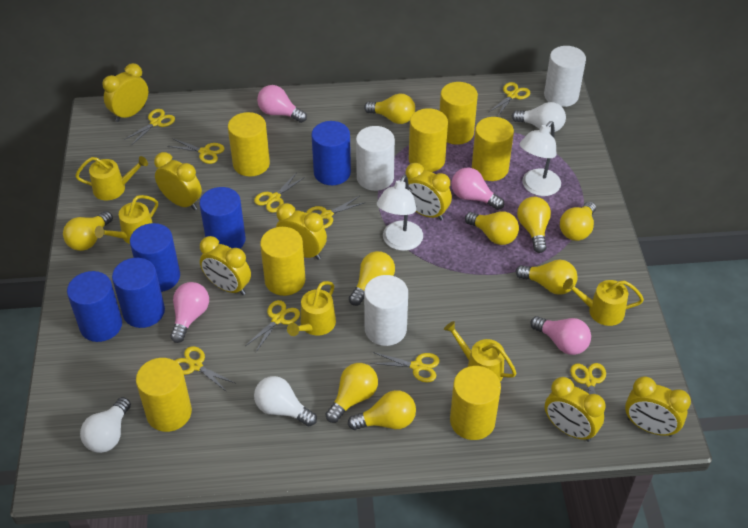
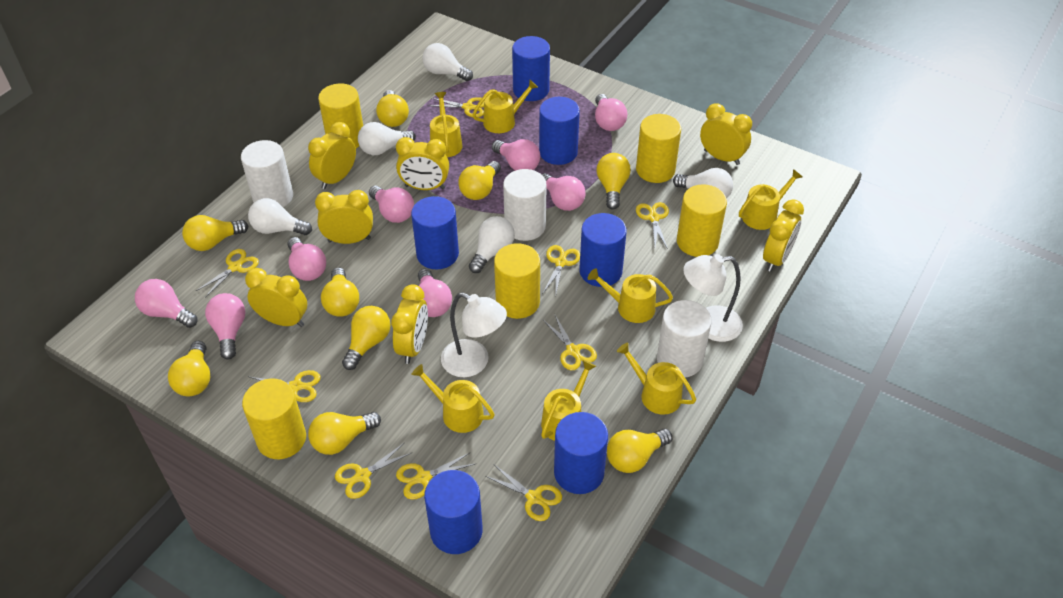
blue cylinder: [67,271,122,342] [112,258,165,328] [130,223,180,292] [199,187,246,249] [311,121,351,185] = 5 -> [411,196,459,269] [424,470,483,554] [512,36,550,101] [539,97,580,165] [554,412,608,494] [579,213,627,287] = 6
pink light bulb: [170,282,209,343] [257,85,307,123] [451,168,504,210] [530,316,591,355] = 4 -> [135,279,197,328] [205,293,245,359] [288,237,326,281] [369,186,414,223] [418,268,452,317] [492,139,540,171] [541,173,586,211] [595,94,627,131] = 8
white light bulb: [80,397,131,453] [254,376,317,426] [512,102,566,133] = 3 -> [248,198,312,235] [358,122,416,155] [422,43,473,81] [469,216,515,273] [673,168,733,199] = 5
yellow cylinder: [136,358,192,432] [228,112,270,177] [260,227,305,296] [409,108,448,172] [440,82,478,145] [450,366,501,440] [472,117,514,181] = 7 -> [242,379,306,459] [318,84,363,148] [494,243,540,319] [636,114,681,183] [677,184,727,257] = 5
yellow watering can: [75,156,148,200] [95,195,158,244] [287,281,336,336] [444,321,517,381] [563,278,644,326] = 5 -> [411,364,495,433] [430,92,462,157] [472,80,538,133] [541,360,596,441] [588,268,673,323] [617,343,696,415] [739,169,802,230] = 7

